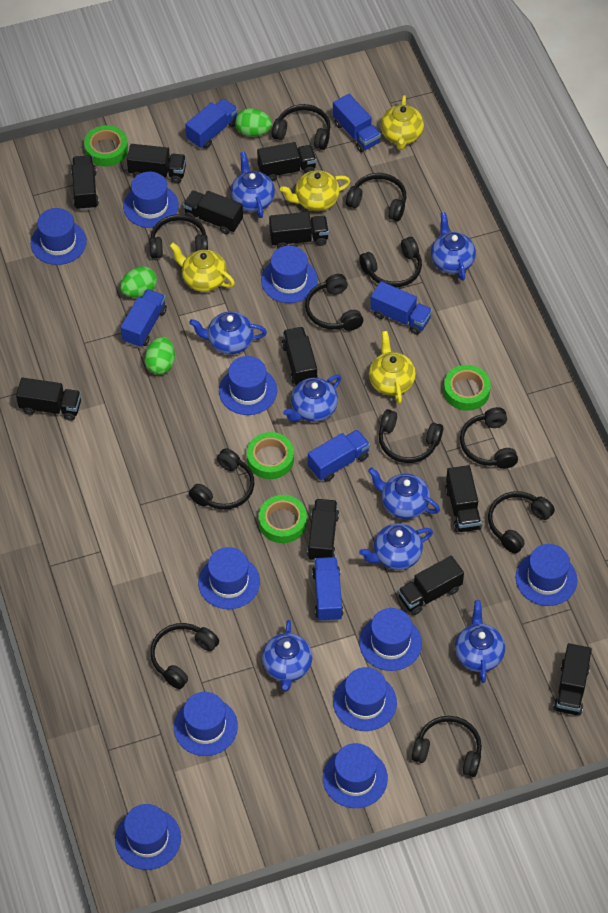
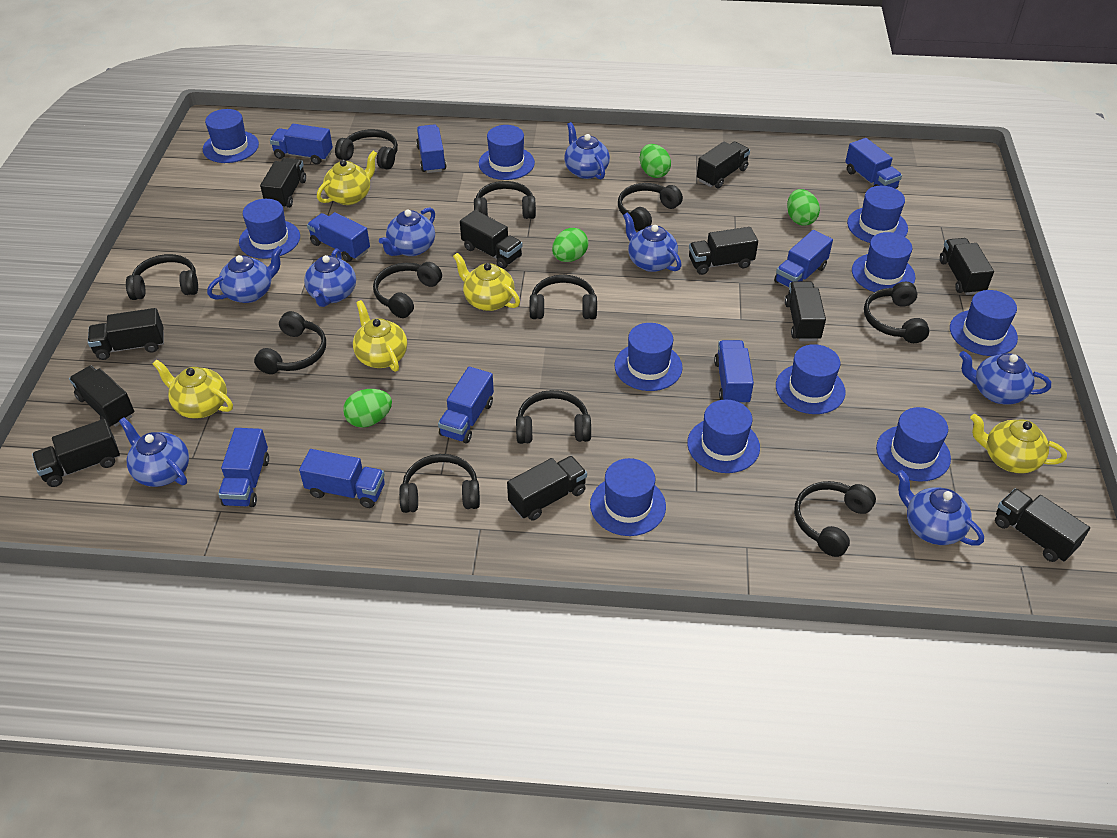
blue truck: [121,289,167,348] [185,99,238,149] [308,429,370,482] [312,557,343,622] [333,94,381,152] [370,281,432,335] = 6 -> [218,428,269,507] [270,124,333,165] [299,449,385,508] [307,212,370,262] [416,125,447,173] [438,366,494,444] [714,340,754,405] [774,230,833,288] [845,138,902,189] = 9
green egg: [120,266,157,298] [145,337,175,375] [235,108,272,137] = 3 -> [343,389,392,428] [552,228,588,262] [640,144,671,178] [787,189,820,225] = 4
green tape: [84,125,128,167] [247,432,294,479] [259,495,307,543] [444,365,491,411] = 4 -> none = 0
yellow teapot: [169,242,235,292] [280,170,350,211] [369,331,416,404] [381,95,424,150] = 4 -> [153,360,233,419] [317,151,377,205] [353,300,407,372] [453,253,520,311] [970,414,1067,474] = 5

